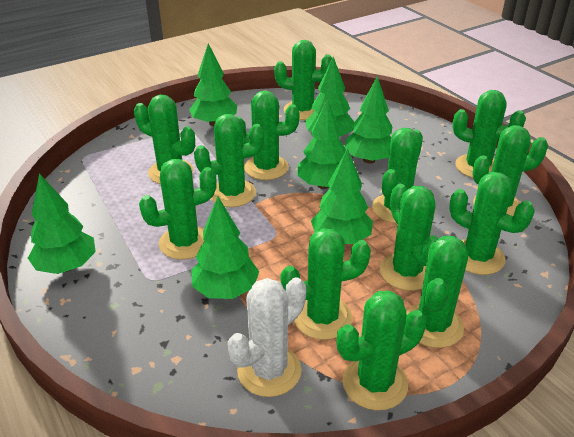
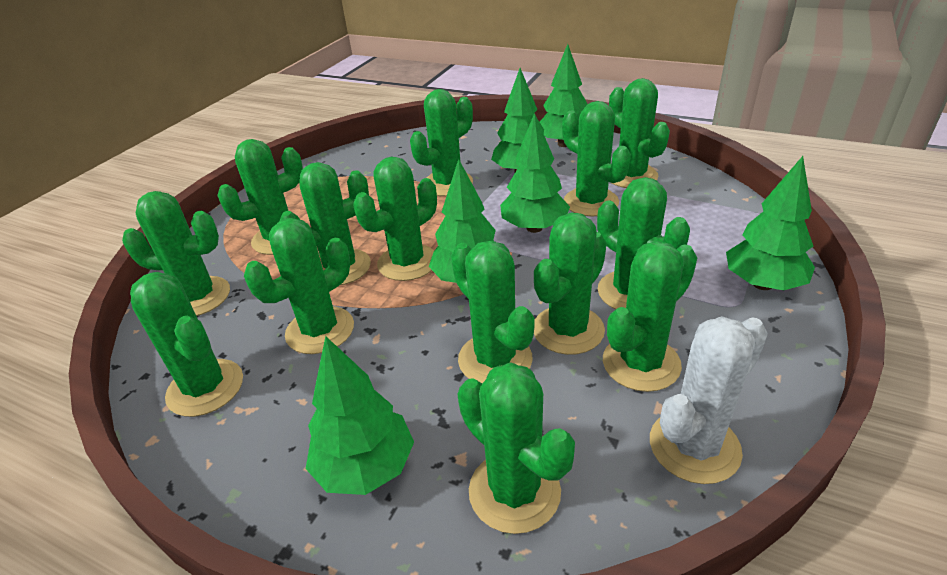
green cactus: [134,95,195,184] [139,159,217,260] [194,114,264,207] [238,90,299,180] [274,40,332,120] [280,228,371,340] [336,291,426,411] [372,128,423,223] [379,184,438,291] [406,236,468,348] [449,172,535,275] [452,90,526,178] [472,125,548,216] = 13 -> [122,191,230,316] [130,272,243,417] [217,139,303,255] [244,218,354,354] [280,162,371,285] [353,157,437,281] [410,89,473,196] [451,240,535,383] [457,362,575,534] [534,213,606,355] [562,101,631,217] [597,177,690,309] [603,241,697,392] [609,78,670,188] = 14
green tree: [28,173,96,274] [189,44,237,126] [192,197,259,299] [297,98,346,189] [305,57,354,137] [311,148,373,244] [345,76,393,163] = 7 -> [306,336,414,495] [429,159,496,283] [491,68,544,172] [500,113,570,233] [540,44,587,147] [726,156,815,290] = 6

